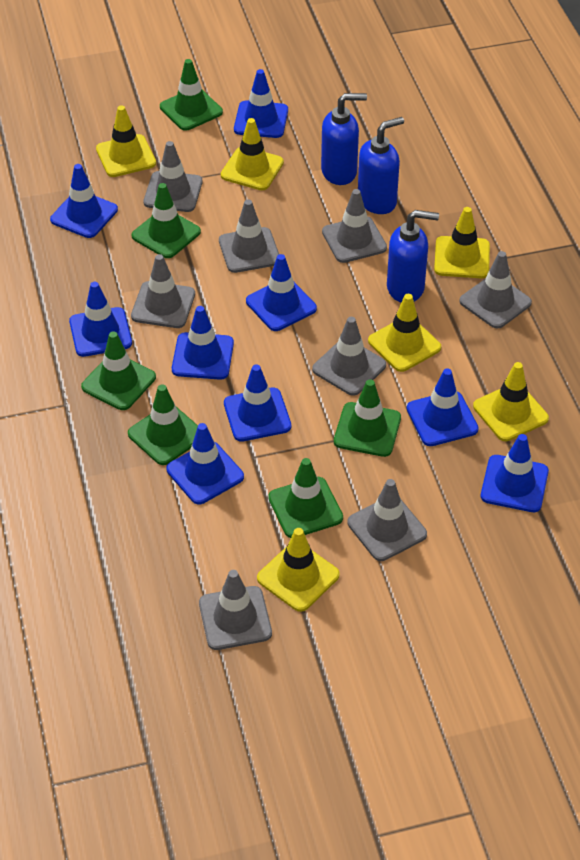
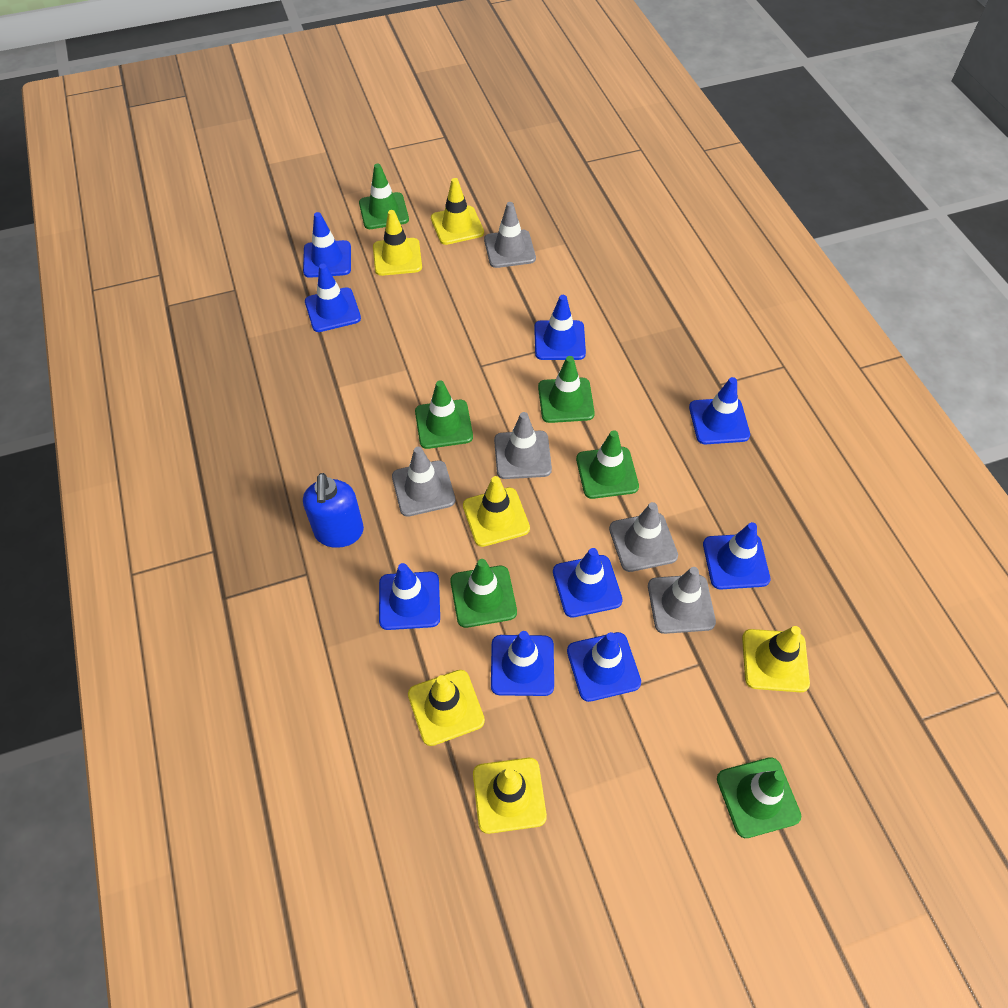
blue soap dispenser: [321,93,367,185] [358,117,404,214] [387,210,439,302] = 3 -> [303,473,364,548] = 1
grey traffic cone: [131,254,195,328] [144,141,202,212] [199,570,272,650] [219,200,279,273] [312,317,386,396] [322,189,387,263] [347,479,427,561] [459,251,532,329] = 8 -> [392,447,455,517] [484,202,536,268] [494,412,552,479] [609,502,678,572] [648,567,716,634] = 5

